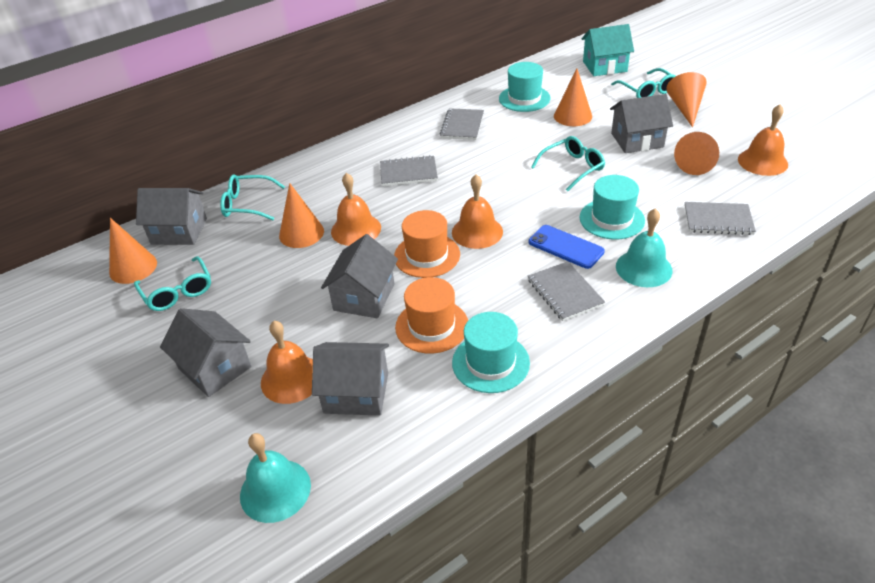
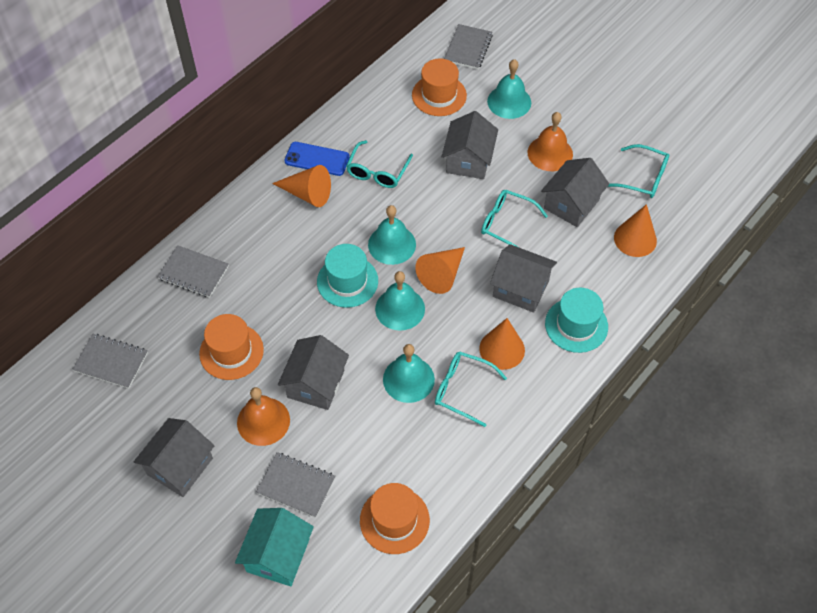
orange bell: [261,321,313,404] [331,173,381,246] [452,174,503,249] [738,104,788,176] = 4 -> [237,387,290,446] [528,112,573,171] = 2
orange cone: [109,218,157,284] [279,183,324,248] [554,68,592,126] [666,72,707,127] [674,132,719,175] = 5 -> [272,165,331,207] [415,247,465,294] [479,318,525,370] [614,204,657,257] = 4
orange hat: [394,210,460,278] [395,277,468,354] = 2 -> [199,314,264,380] [360,483,430,554] [412,59,467,116] = 3
turquoise bell: [240,433,311,523] [616,209,672,287] = 2 -> [368,205,416,265] [375,271,425,331] [383,344,435,403] [487,59,531,119] = 4
turquoise hat: [452,312,530,393] [499,62,551,112] [580,175,645,240] = 3 -> [317,244,378,308] [545,287,608,353] = 2

